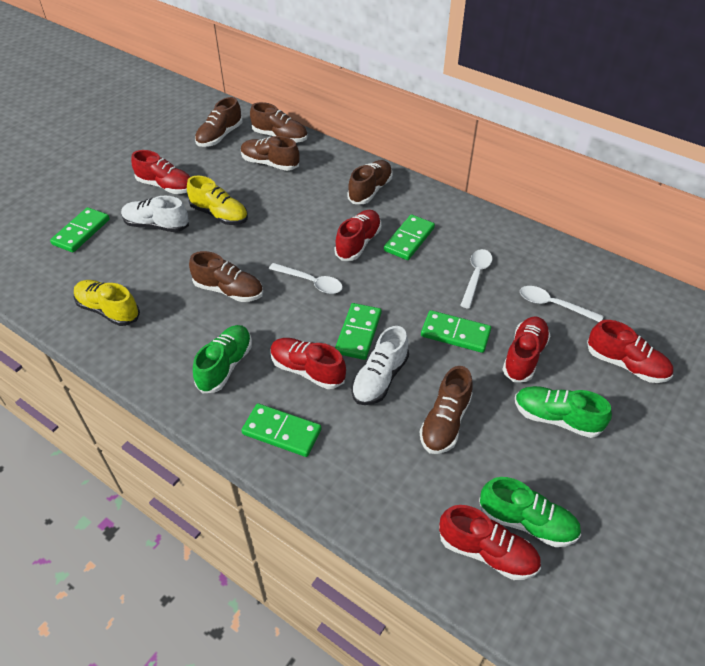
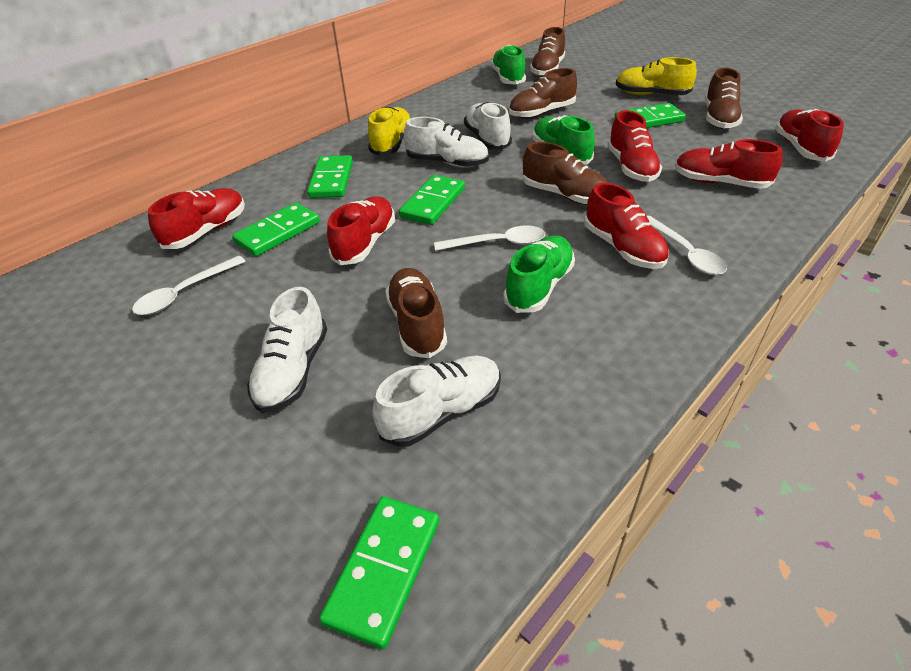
brown shoe: [189,251,263,302] [195,97,243,147] [241,136,300,171] [250,102,308,143] [347,160,393,204] [419,366,473,454] = 6 -> [385,268,447,358] [509,68,577,119] [523,142,608,205] [530,27,565,77] [705,68,743,129] = 5
white shoe: [121,196,189,232] [351,326,409,405] = 2 -> [247,287,327,413] [373,356,501,447] [404,117,489,168] [464,102,512,150] = 4

